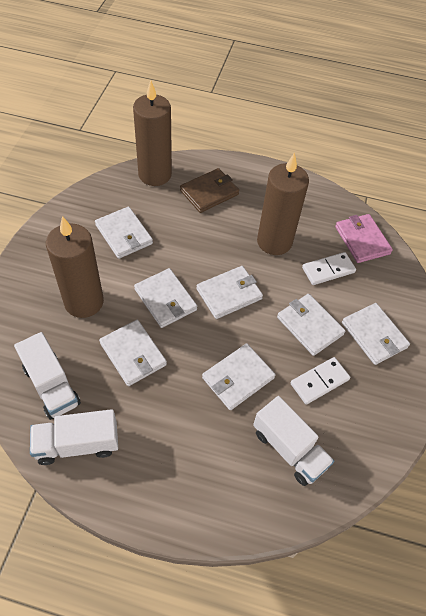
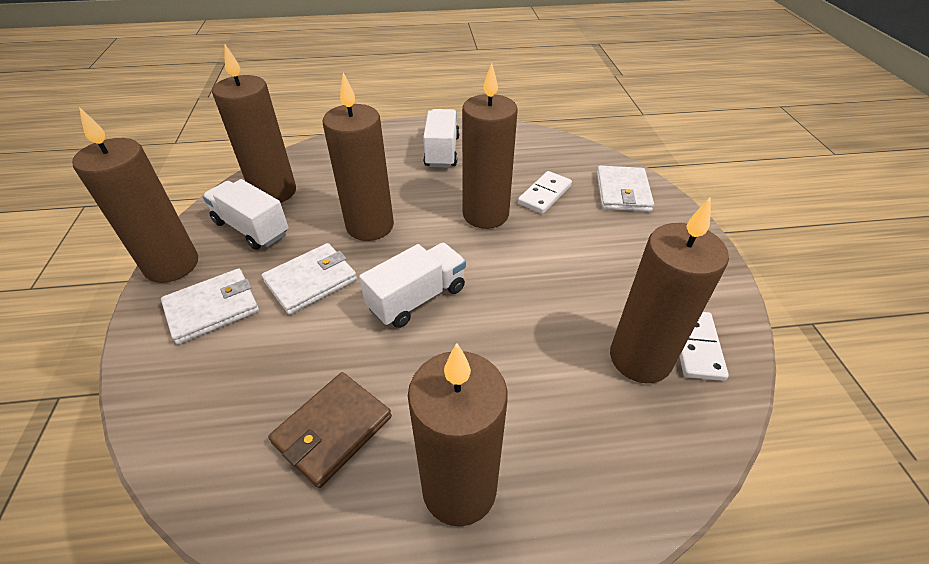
brown candle: [46,216,104,318] [133,80,172,186] [257,152,309,255] = 3 -> [72,107,198,283] [212,45,296,203] [323,73,394,241] [408,343,508,526] [462,63,518,229] [610,197,729,383] = 6
pink wallet: [335,214,393,263] = 1 -> none = 0
white wallet: [95,206,153,259] [99,320,167,386] [134,268,197,328] [196,266,263,319] [202,343,276,410] [277,294,346,356] [342,303,410,365] = 7 -> [161,268,259,344] [262,243,357,315] [597,165,654,212] = 3

